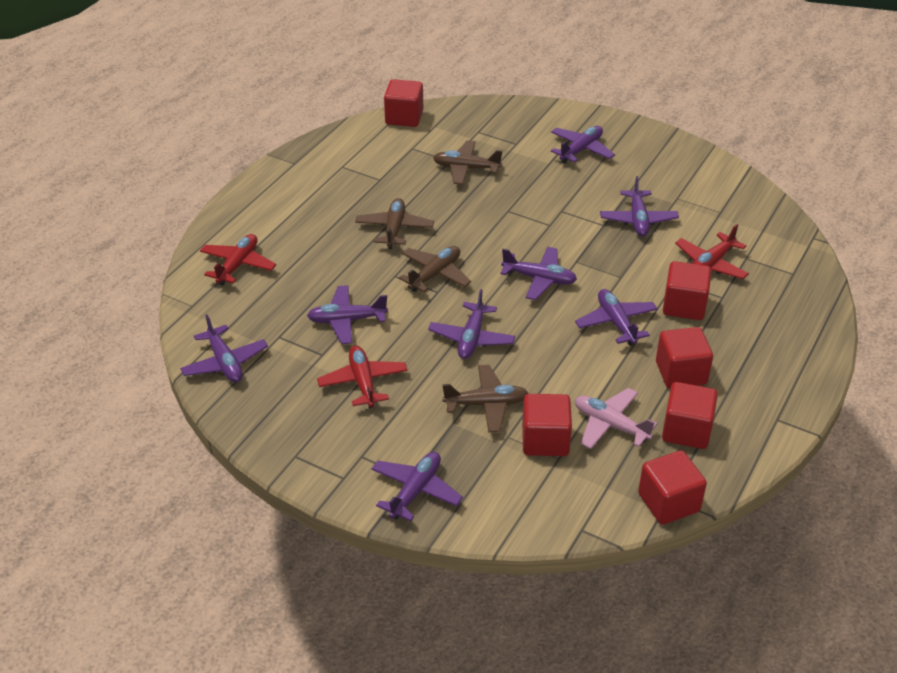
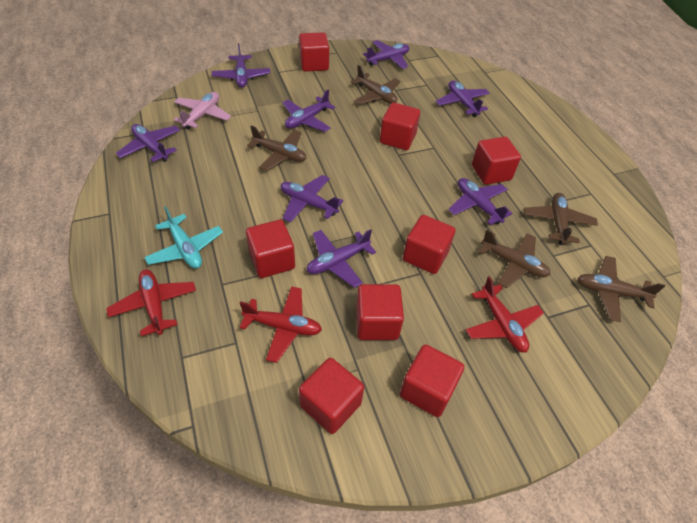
brown plane: [355,198,434,249] [399,246,471,292] [433,140,502,185] [442,365,529,432] = 4 -> [247,125,306,171] [351,65,400,104] [479,229,550,288] [524,193,598,245] [577,256,665,322] = 5
red cube: [384,79,423,127] [522,394,572,456] [638,450,707,525] [656,327,713,389] [662,382,718,449] [663,261,711,320] = 6 -> [246,220,295,278] [299,32,329,71] [299,358,364,434] [356,284,404,340] [380,102,420,150] [400,344,464,417] [403,215,455,274] [472,137,521,185] = 8
turquoise plane: none = 0 -> [144,206,223,269] = 1

